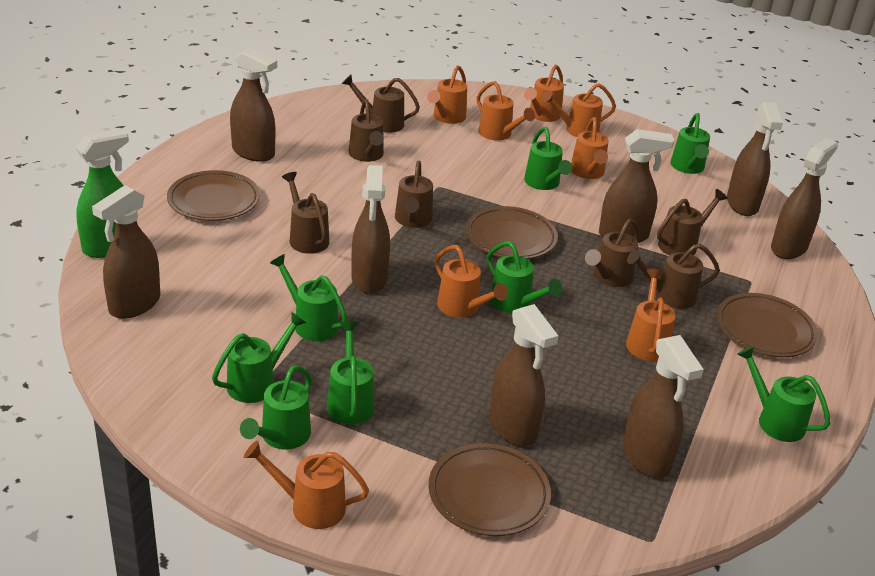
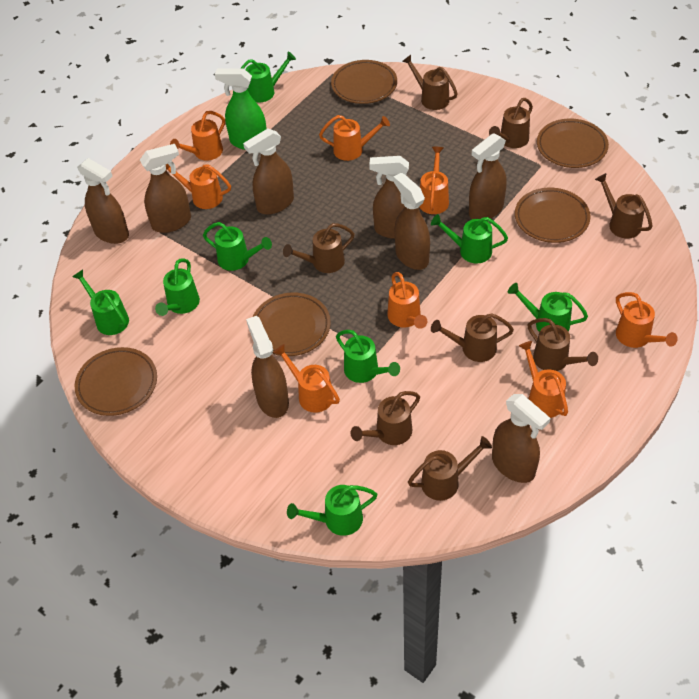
brown plate: [167,170,260,221] [428,443,551,536] [466,206,558,259] [716,293,818,358] = 4 -> [75,347,157,416] [253,292,331,356] [331,60,397,104] [515,188,591,243] [537,119,609,168] = 5
brown watering can: [282,172,329,254] [342,75,420,133] [349,99,384,162] [395,161,433,228] [585,219,639,287] [627,244,720,309] [657,189,728,255] = 7 -> [283,223,355,273] [351,391,420,445] [402,55,458,110] [408,436,492,501] [431,313,514,362] [489,98,533,148] [528,318,598,371] [595,173,653,239] = 8

